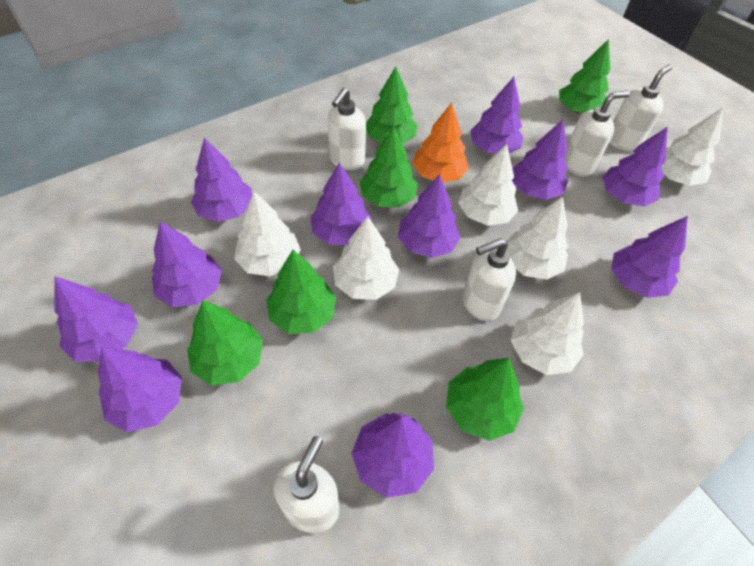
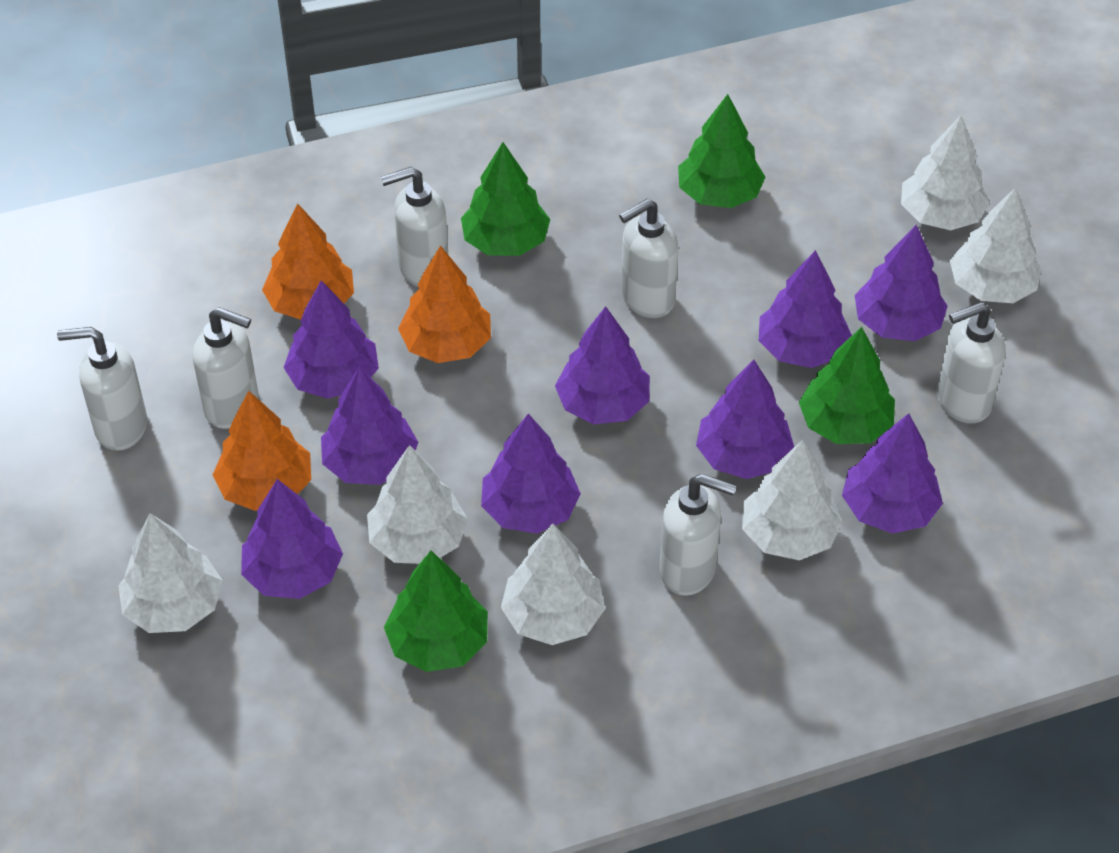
green tree: [187,300,263,386] [266,250,336,334] [360,126,418,207] [366,67,417,144] [446,358,524,441] [559,39,610,114] = 6 -> [384,551,488,672] [461,142,551,256] [678,94,765,208] [799,327,895,444] = 4
orange tree: [412,103,469,182] = 1 -> [213,391,311,511] [262,203,354,320] [398,245,491,363] = 3
purple tree: [54,276,138,362] [98,347,182,432] [152,221,222,307] [191,138,252,222] [310,162,372,245] [351,413,434,498] [398,175,461,258] [470,77,523,154] [512,120,568,200] [602,127,668,207] [611,216,688,298] = 11 -> [241,479,343,599] [283,280,379,399] [321,366,418,485] [481,414,581,534] [555,306,650,424] [696,360,794,479] [759,250,852,368] [842,413,943,534] [855,225,948,341] = 9
white soap dispenser: [273,436,339,533] [327,88,366,170] [463,238,516,321] [564,91,630,177] [610,65,672,152] = 5 -> [57,327,147,451] [193,307,259,429] [381,167,448,287] [619,199,679,318] [660,474,737,596] [937,302,1006,424] = 6

